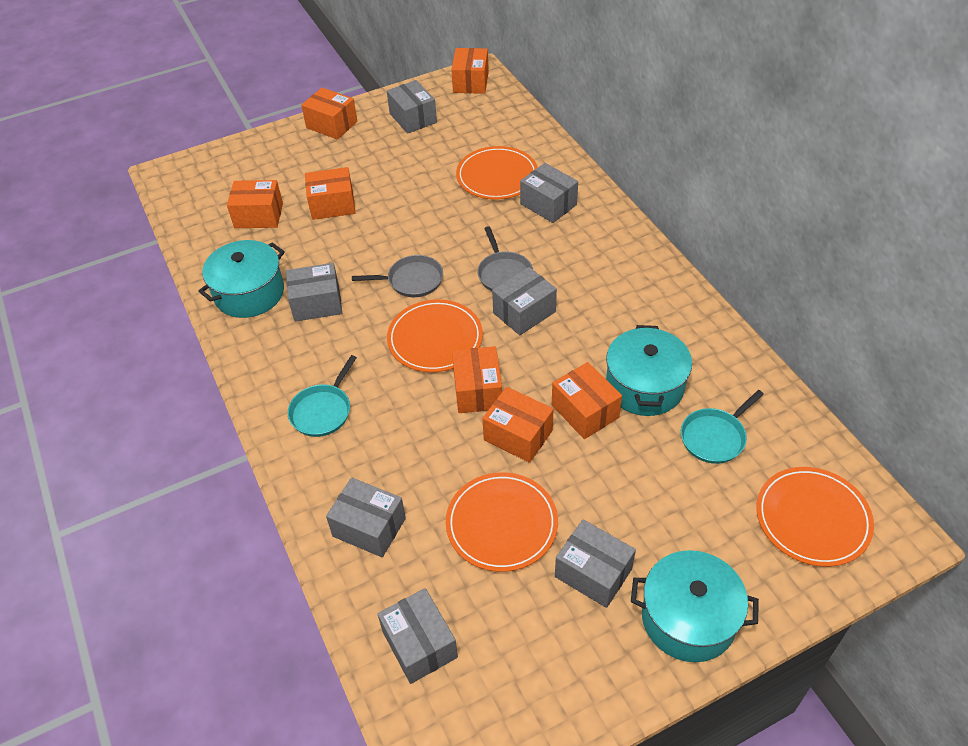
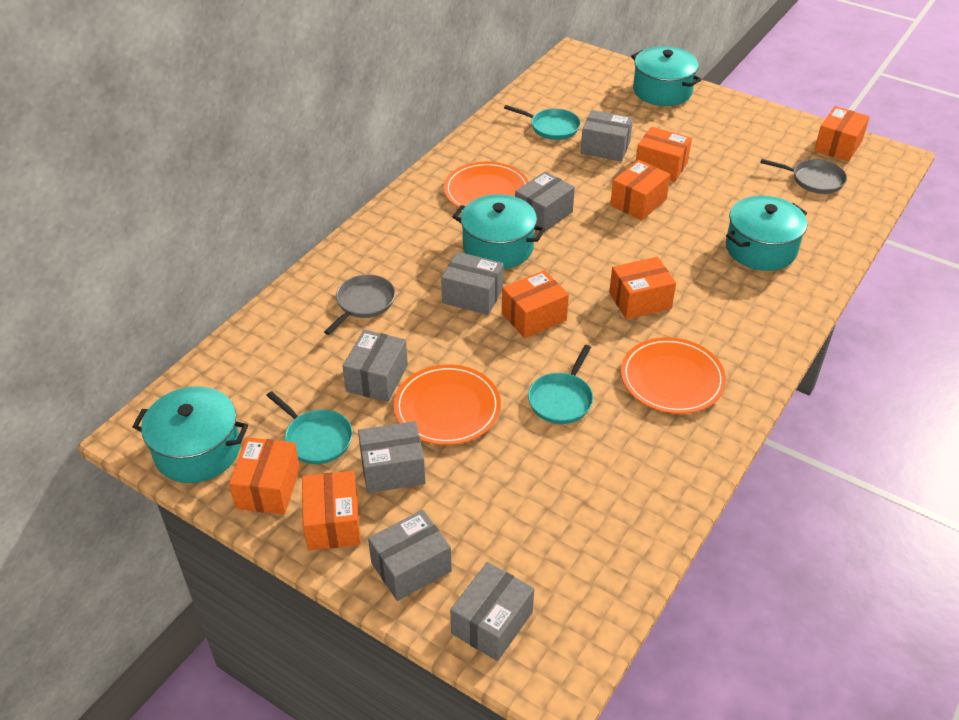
orange plate: [387,299,483,372] [446,472,558,572] [456,146,538,200] [756,467,874,567] = 4 -> [394,364,501,445] [444,162,529,210] [621,337,726,414] = 3
turquoise pan: [288,355,357,437] [681,390,764,464] = 2 -> [266,391,353,464] [504,105,581,140] [528,345,593,424] = 3
turquoise pot: [198,240,285,318] [606,325,692,416] [631,550,759,662] = 3 -> [132,386,248,483] [453,194,545,269] [631,46,702,106] [726,196,807,271] = 4

